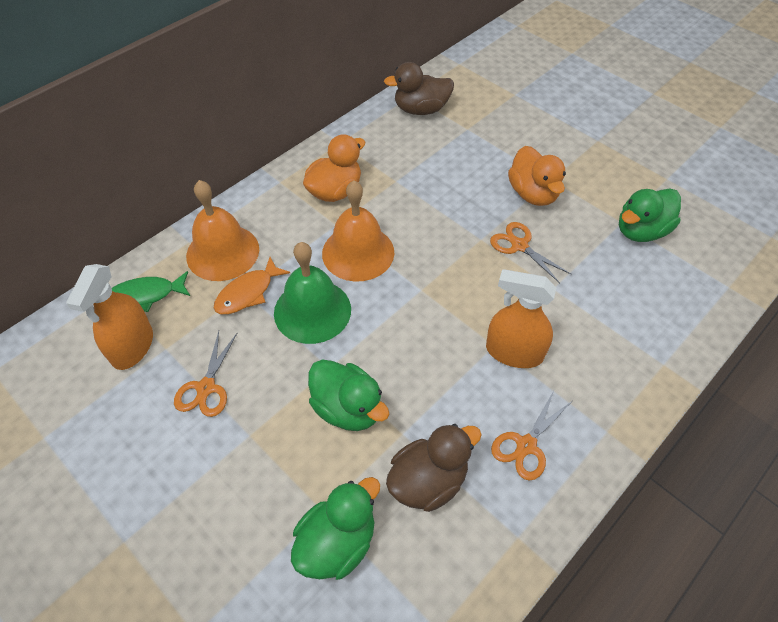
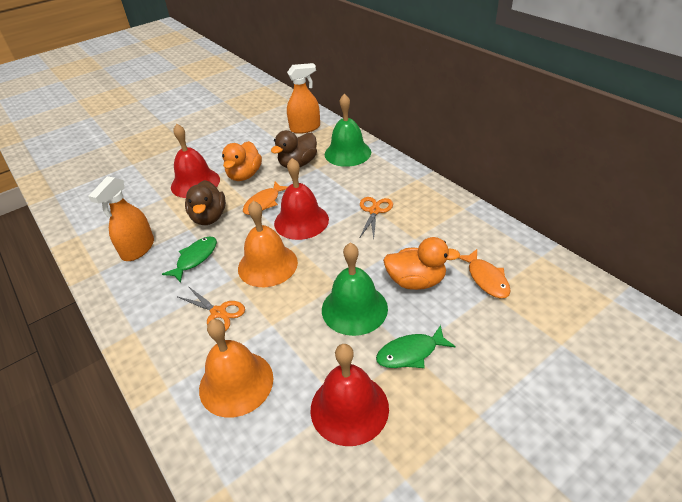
green bell: [274,242,351,344] = 1 -> [322,243,388,336] [325,94,371,167] = 2
green duck: [291,477,380,580] [308,359,389,431] [619,188,681,242] = 3 -> none = 0
green fish: [112,271,190,312] = 1 -> [162,237,217,283] [376,325,456,368] = 2
orange fish: [214,257,290,314] = 1 -> [243,181,288,215] [459,249,511,299] = 2
orange scissors: [174,331,237,417] [490,222,571,283] [491,391,572,481] = 3 -> [176,286,245,331] [360,197,393,239] = 2
red bell: none = 0 -> [171,124,220,198] [274,158,329,240] [310,344,389,446] = 3

